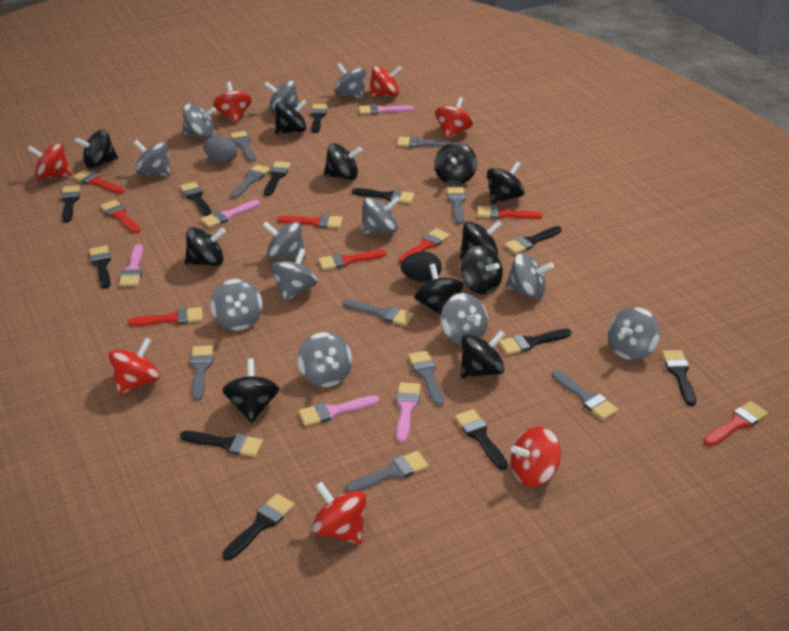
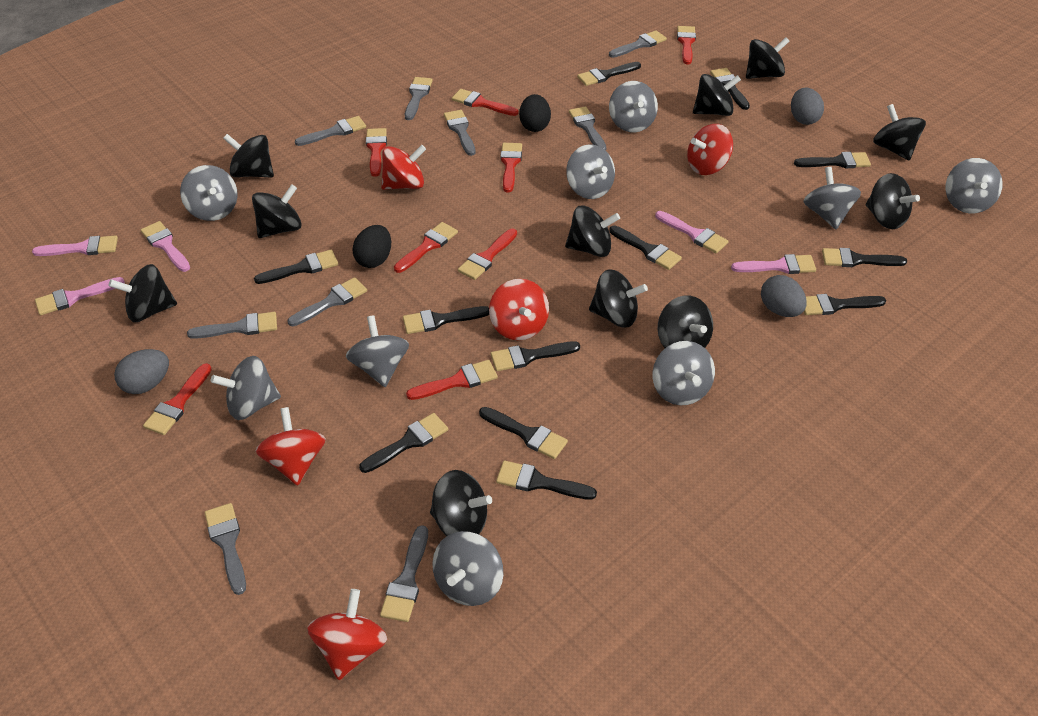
black egg: [401,251,442,282] = 1 -> [352,225,391,268] [519,94,551,132] = 2
grey egg: [203,136,237,163] = 1 -> [114,349,169,394] [761,275,807,317] [791,87,824,125] = 3
grey spinning top: [134,140,171,176] [182,103,216,139] [210,279,263,331] [262,222,305,260] [264,80,299,113] [270,248,318,302] [298,332,352,387] [334,63,366,99] [361,196,401,234] [441,293,488,345] [506,253,554,299] [608,307,660,360] = 12 -> [180,165,238,221] [211,356,281,420] [346,315,409,387] [432,531,503,606] [566,144,615,199] [609,81,658,132] [653,341,715,405] [804,167,861,229] [945,158,1003,214] = 9
red spinning top: [27,143,72,179] [109,338,160,395] [213,82,252,123] [312,482,366,544] [369,66,402,97] [435,97,473,139] [511,426,561,487] = 7 -> [256,407,326,486] [307,589,387,680] [381,145,426,190] [489,279,549,340] [687,124,733,175] = 5

